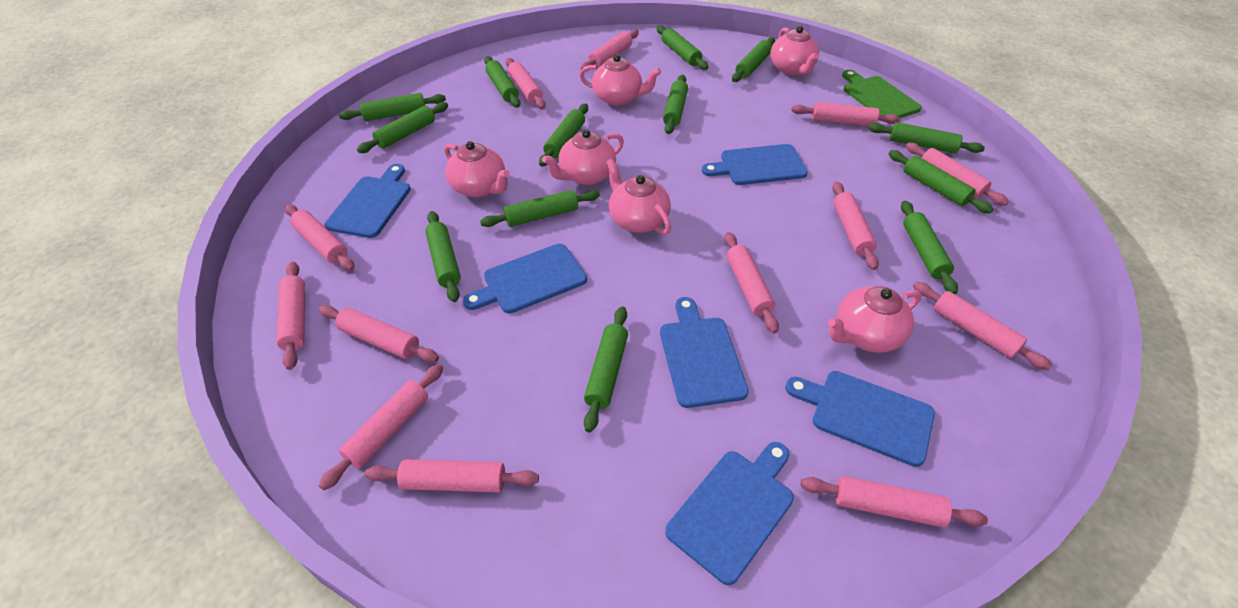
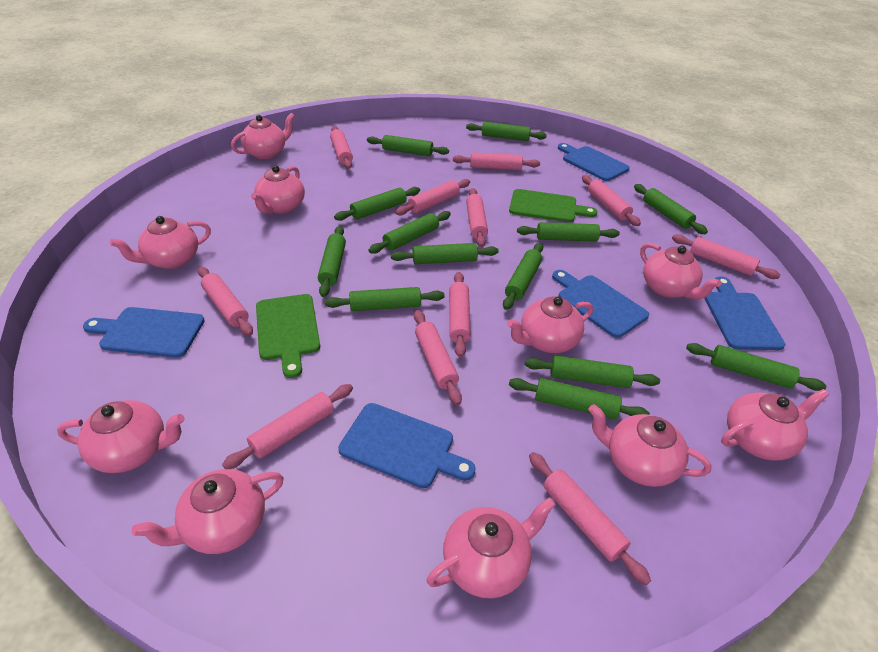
blue cutting board: [325,164,411,238] [463,244,587,314] [660,297,749,408] [665,442,794,585] [702,144,808,185] [785,371,935,467] = 6 -> [83,307,205,358] [338,403,476,488] [552,270,649,338] [558,143,630,181] [704,276,785,350] = 5
green cutting board: [842,70,922,118] = 1 -> [256,294,320,378] [509,189,597,223] = 2
pink rolling pin: [276,262,305,370] [285,204,355,271] [319,305,439,363] [319,364,443,490] [365,459,539,492] [506,58,546,109] [581,29,639,69] [724,232,779,333] [791,102,900,126] [801,476,988,527] [832,182,879,270] [906,143,1009,206] [913,282,1053,371] = 13 -> [198,267,253,336] [222,384,353,469] [330,126,353,169] [395,179,470,215] [414,310,462,405] [449,272,471,358] [453,152,540,170] [466,188,488,247] [529,452,651,585] [582,175,641,226] [672,234,780,279] = 11
pink teapot: [444,141,510,197] [542,129,624,185] [579,54,661,106] [606,158,671,235] [770,26,819,75] [828,286,921,353] = 6 -> [57,400,185,473] [110,216,211,269] [132,469,284,554] [231,113,295,159] [251,165,305,214] [426,497,556,598] [507,296,593,353] [588,404,712,487] [640,243,721,299] [721,389,829,460] = 10

